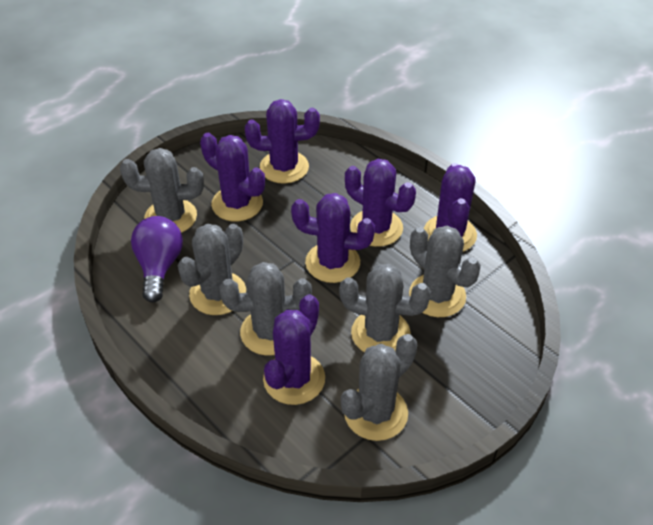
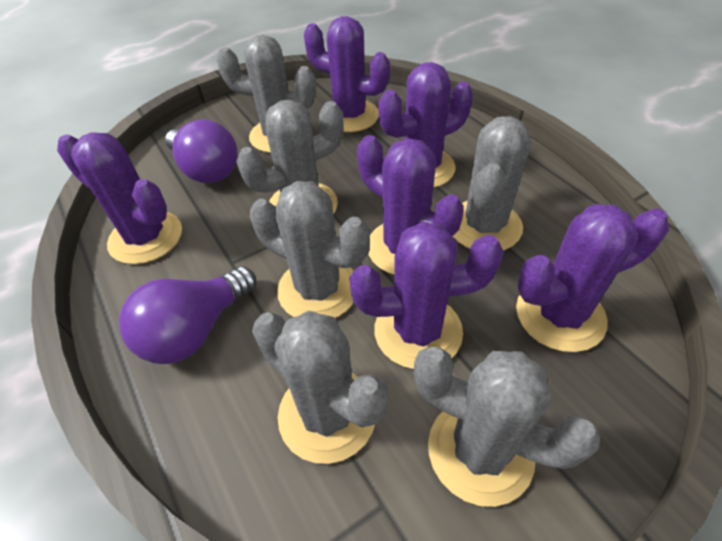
purple light bulb: [131,216,183,302] = 1 -> [119,266,256,364] [165,119,238,183] = 2

